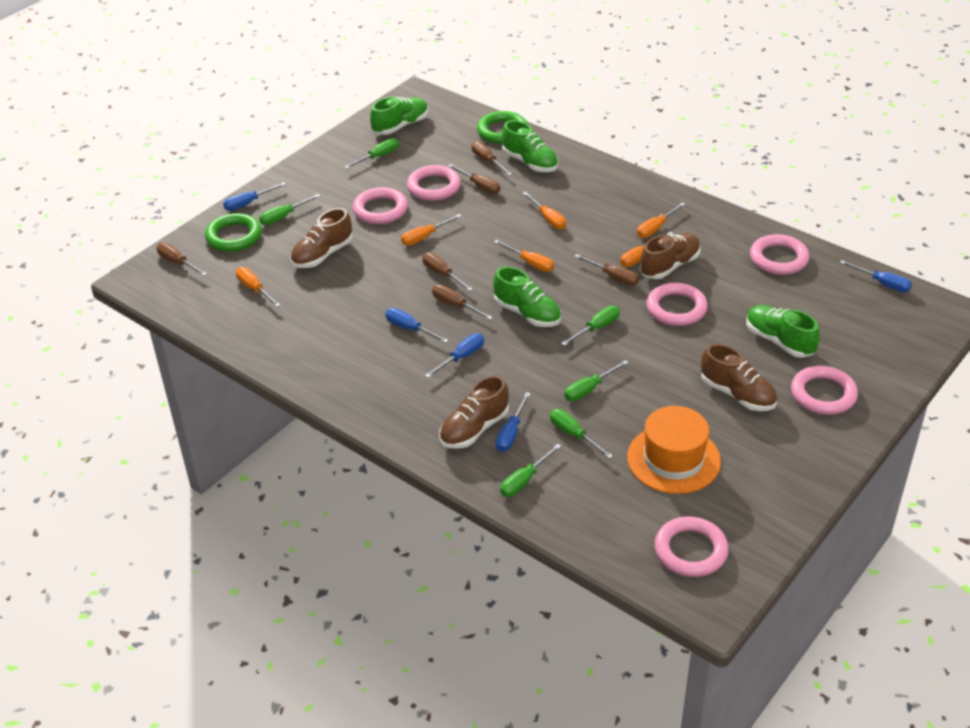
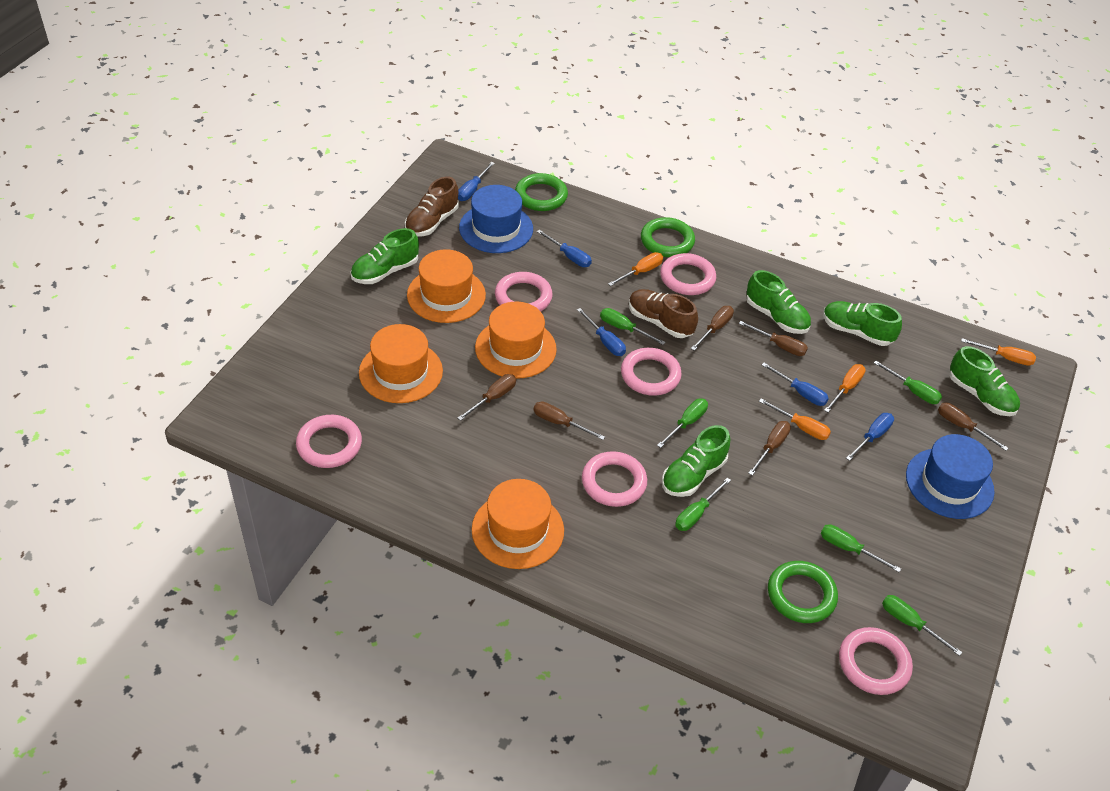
blue hat: none = 0 -> [459,185,533,253] [906,434,995,519] = 2
brown shoe: [290,208,353,268] [439,375,509,449] [640,233,701,279] [701,344,777,411] = 4 -> [405,177,459,236] [629,289,698,338] = 2
green ring: [205,213,261,252] [477,111,528,144] = 2 -> [515,173,568,211] [641,217,695,257] [768,561,838,623] = 3
green shoe: [370,97,428,135] [493,266,561,327] [502,120,558,172] [746,305,820,358] = 4 -> [350,228,419,284] [662,425,730,497] [746,270,811,334] [823,301,902,346] [949,346,1020,416] = 5
orange hat: [627,406,721,494] = 1 -> [359,324,443,403] [407,249,486,323] [472,479,564,569] [475,302,557,379] = 4
orange screwdriver: [236,267,280,307] [401,214,462,245] [494,240,554,272] [522,192,566,230] [620,231,674,267] [637,202,686,238] = 6 -> [608,252,663,286] [759,399,831,440] [824,364,866,412] [961,338,1036,366] = 4

